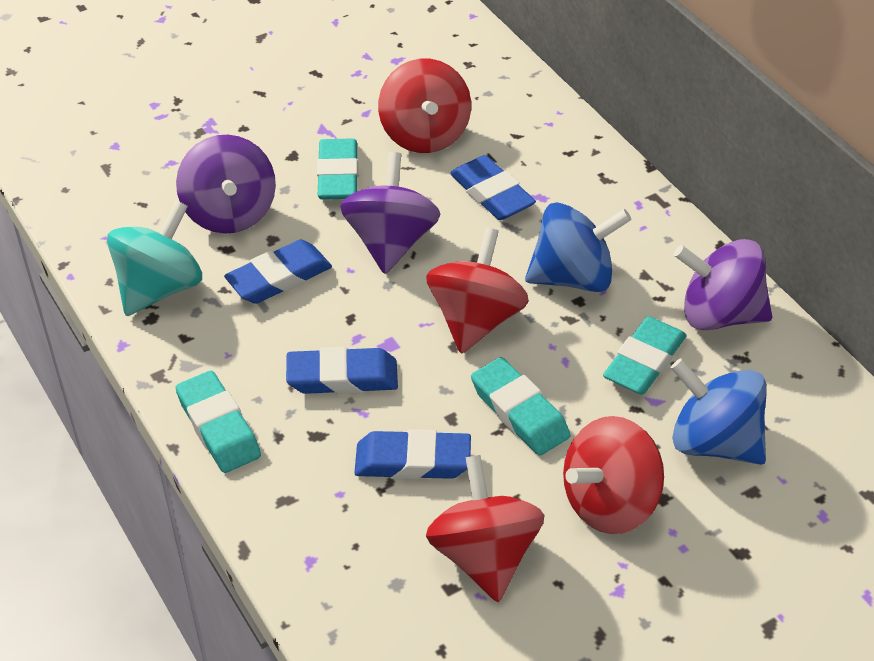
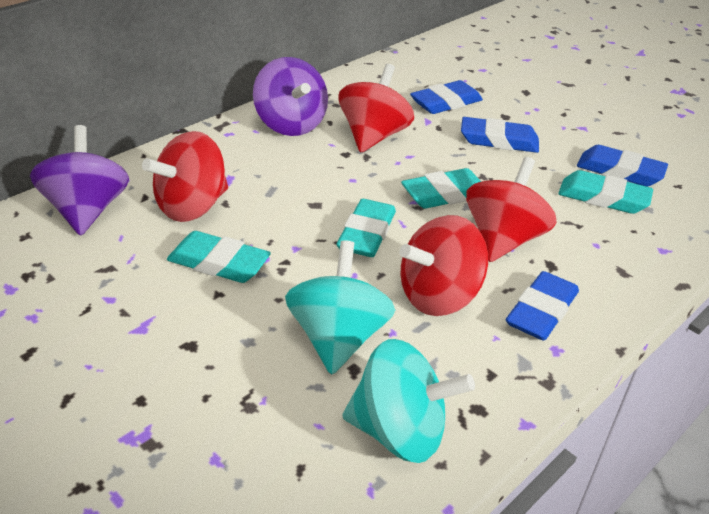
blue spinning top: [525,203,632,292] [671,358,767,465] = 2 -> none = 0
purple spinning top: [176,135,276,234] [340,152,440,274] [674,239,772,330] = 3 -> [30,125,129,236] [253,57,328,136] = 2
turquoise spinning top: [107,200,202,316] = 1 -> [285,240,395,375] [342,339,475,463] = 2

